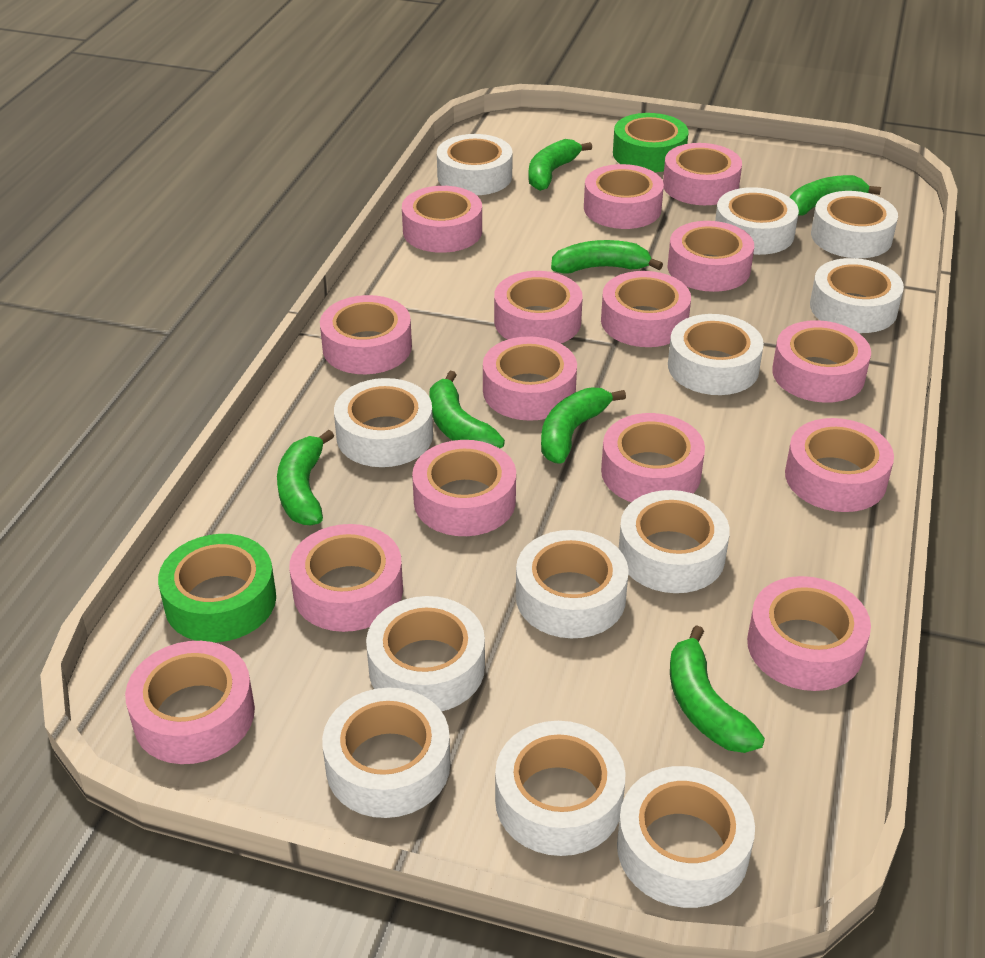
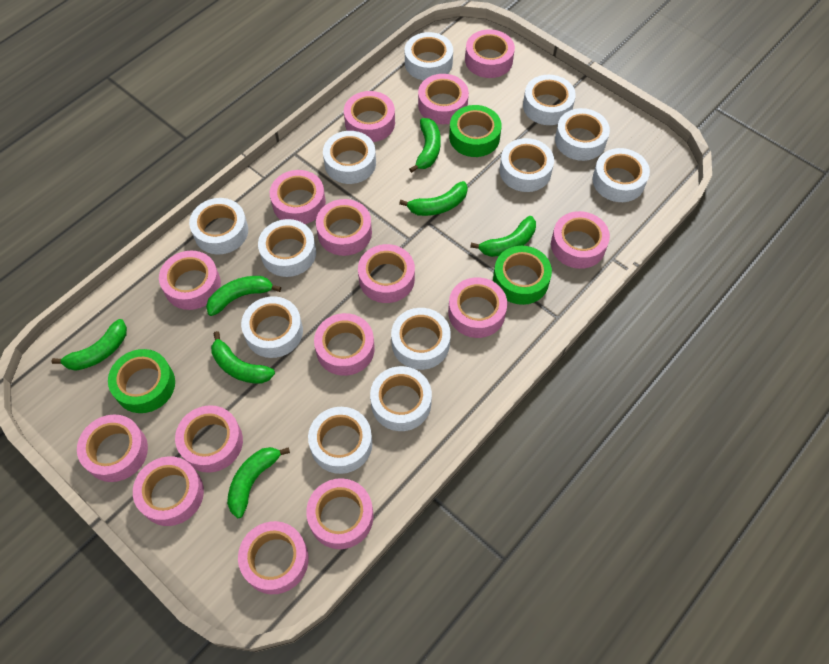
green tape: [158,534,276,643] [613,113,689,172] = 2 -> [108,349,175,413] [449,105,502,157] [493,246,552,305] = 3

